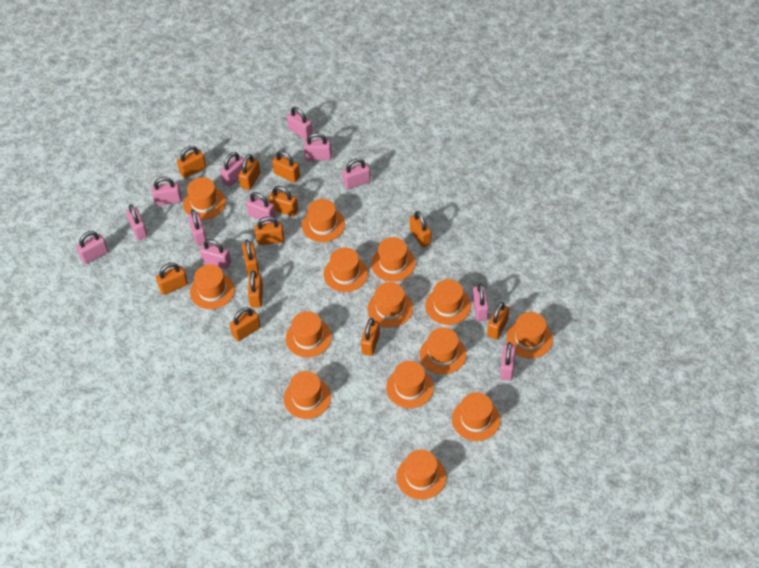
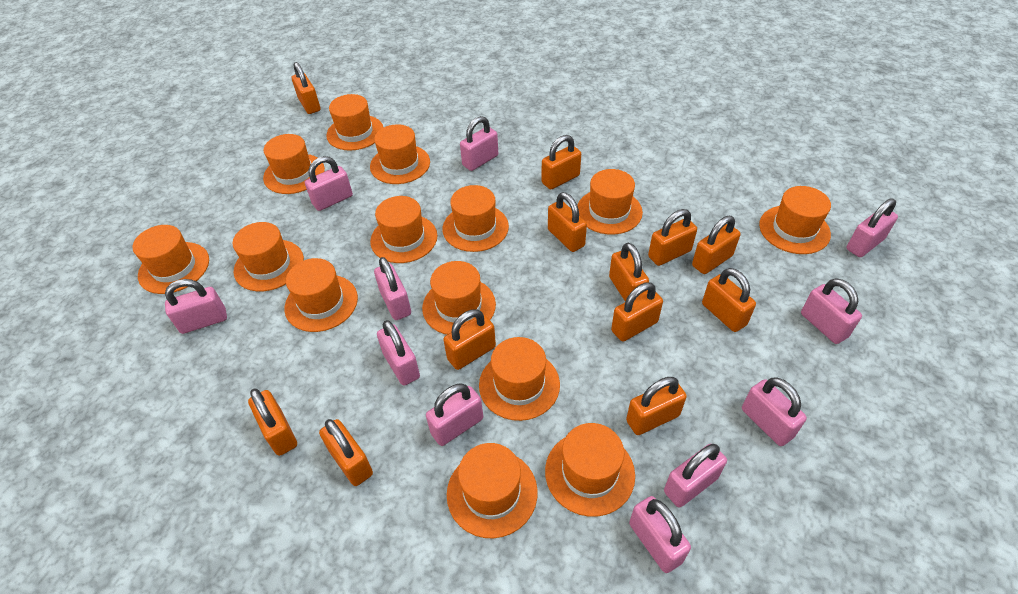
pink padlock: [76,231,108,264] [126,204,148,240] [152,177,182,206] [188,209,207,246] [200,239,231,269] [220,152,244,187] [246,192,276,223] [287,107,313,140] [304,133,332,161] [342,158,371,189] [472,283,489,321] [500,342,516,381] = 12 -> [165,279,227,334] [305,156,353,211] [374,257,411,320] [377,320,420,385] [426,383,483,446] [460,116,498,171] [629,496,691,573] [664,444,727,507] [742,377,807,446] [801,278,862,344] [846,198,898,257] = 11

